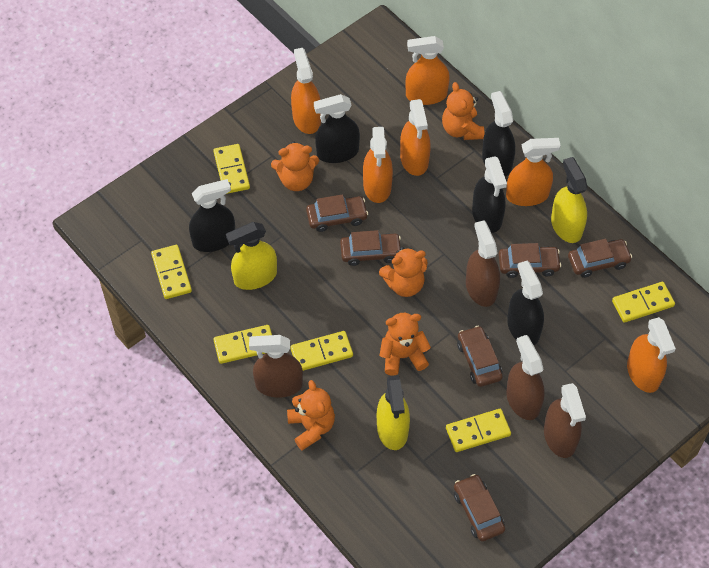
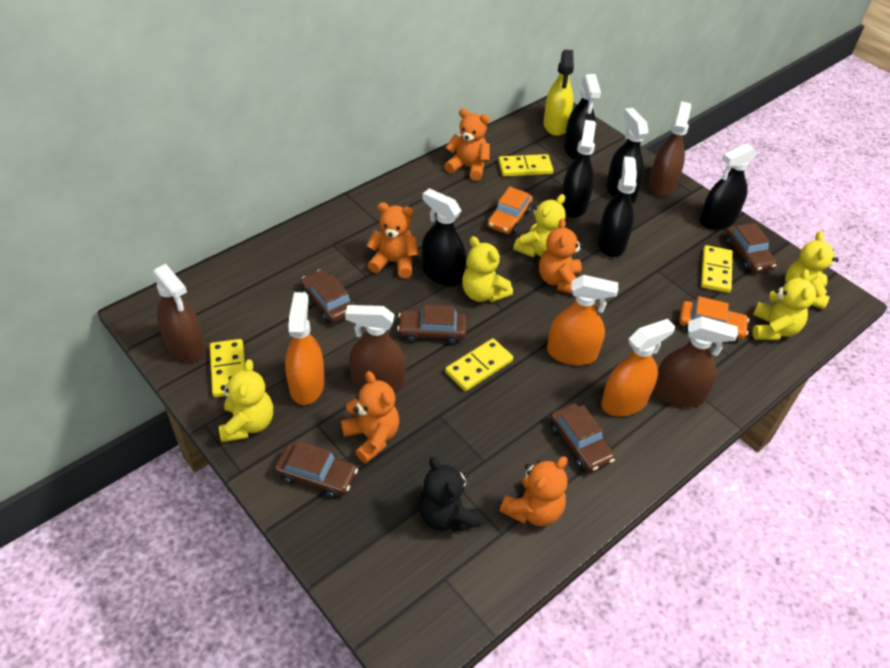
black spray bottle: [189,179,235,252] [314,94,360,163] [472,156,507,233] [482,91,515,177] [507,261,544,345] = 5 -> [422,188,466,286] [562,120,596,218] [564,74,601,160] [597,156,637,257] [606,108,648,203] [699,143,758,230] = 6
black teddy bear: none = 0 -> [419,457,481,532] = 1
brown car: [306,194,368,232] [340,230,401,266] [454,474,505,541] [457,326,503,387] [498,243,561,278] [568,239,632,278] = 6 -> [275,441,358,498] [301,270,354,323] [397,304,467,345] [550,403,615,472] [725,223,777,272] = 5
orange car: none = 0 -> [488,187,533,234] [679,296,749,343] = 2
orange spray bottle: [291,48,321,134] [363,127,393,203] [400,99,431,176] [405,36,450,105] [506,138,561,206] [627,317,676,393] = 6 -> [285,292,325,405] [547,275,618,365] [601,319,675,416] = 3
yellow domino: [151,245,192,299] [213,144,250,194] [213,325,272,364] [290,331,353,371] [446,409,511,452] [612,282,675,323] = 6 -> [210,339,245,397] [445,338,513,391] [498,154,553,176] [701,245,733,293] = 4
yellow spray bottle: [226,222,277,290] [377,375,410,450] [551,157,587,243] = 3 -> [543,50,574,136] = 1
yellow teddy bear: none = 0 -> [219,359,273,442] [462,236,513,302] [513,194,566,257] [753,269,816,340] [785,231,839,309] = 5

